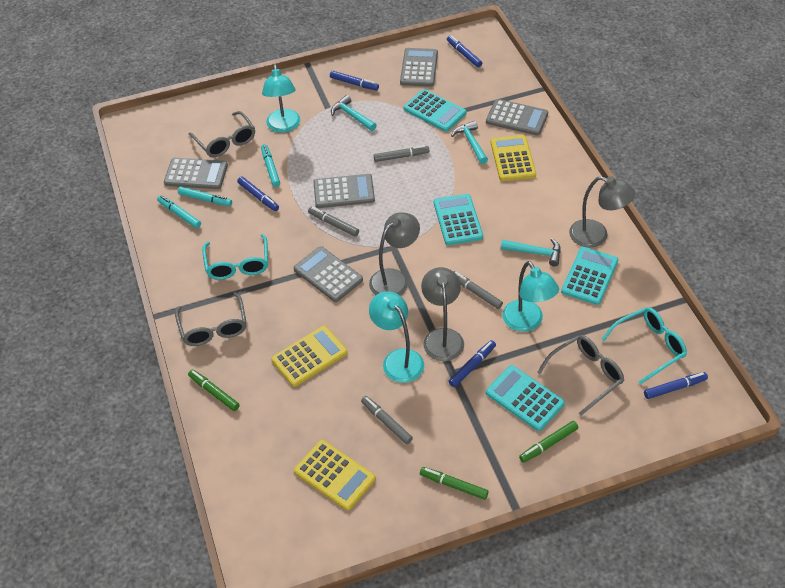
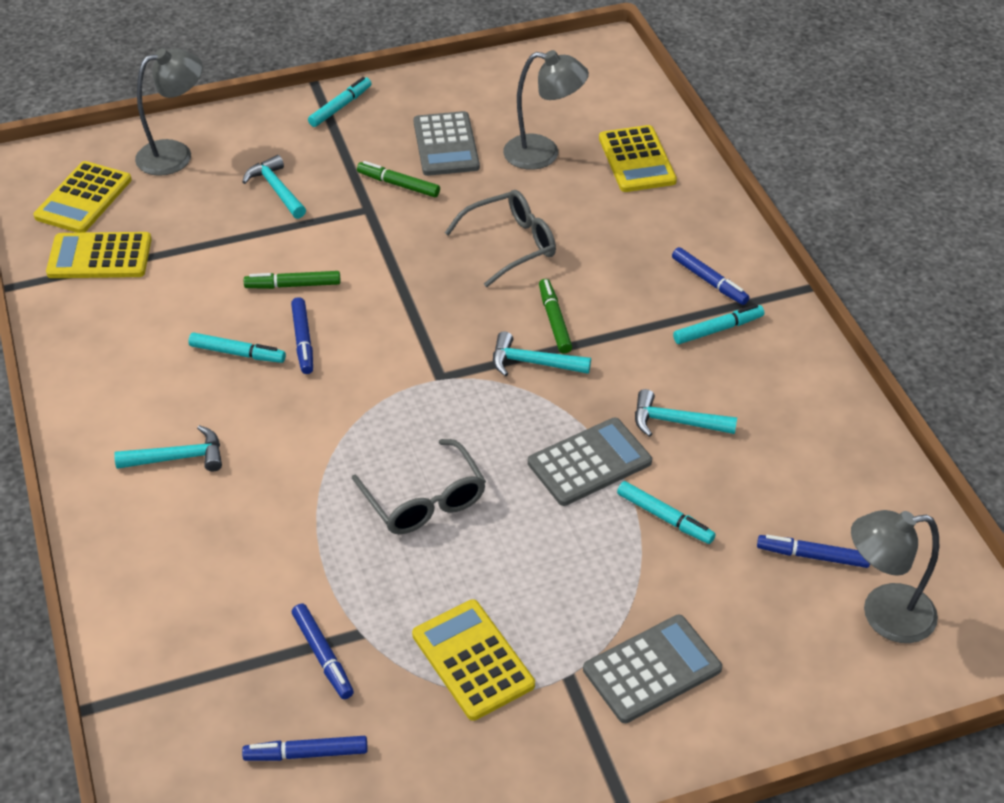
grey calculator: [164,158,228,189] [293,246,363,302] [313,174,375,208] [400,48,438,87] [486,99,548,136] = 5 -> [413,111,480,176] [528,418,652,506] [583,615,722,723] = 3
grey glasses: [175,292,247,346] [189,111,255,157] [537,335,624,415] = 3 -> [352,439,486,534] [445,190,556,287] = 2
grey marker: [308,207,359,237] [361,396,413,444] [374,145,430,162] [453,271,503,309] = 4 -> none = 0
turquoise calculator: [404,89,466,132] [434,194,483,245] [486,365,565,431] [561,247,618,305] = 4 -> none = 0
turquoise glasses: [203,234,268,280] [601,307,687,385] = 2 -> none = 0
turquoise hammer: [331,95,377,131] [451,121,488,164] [501,238,561,266] = 3 -> [114,425,222,471] [242,155,306,219] [493,331,591,377] [635,389,737,437] = 4
turquoise lamp: [262,64,300,133] [369,291,424,383] [502,261,559,332] = 3 -> none = 0
turquoise marker: [157,195,201,228] [178,187,232,206] [261,144,280,187] = 3 -> [188,332,286,363] [308,77,372,127] [617,481,716,544] [673,304,764,344] = 4
yellow calculator: [271,326,348,387] [294,440,376,510] [490,135,536,181] = 3 -> [34,161,132,233] [46,232,152,278] [412,599,535,721] [599,125,677,192] = 4

